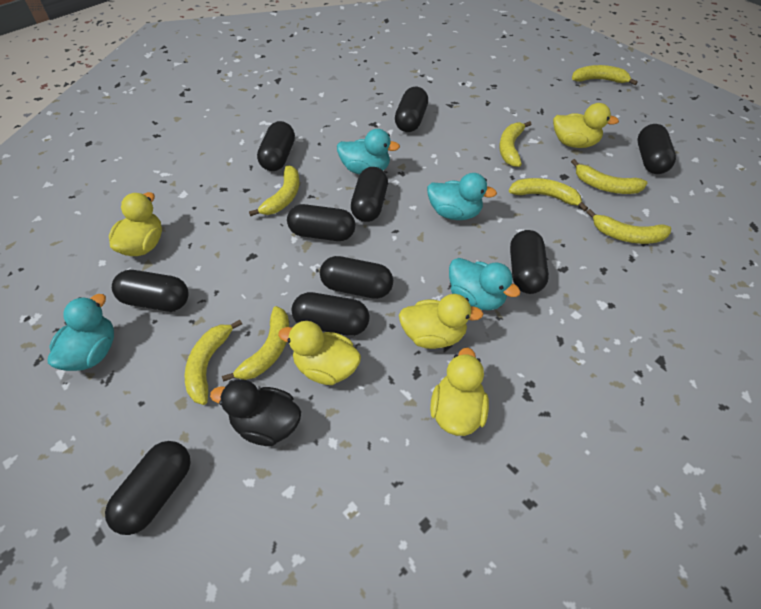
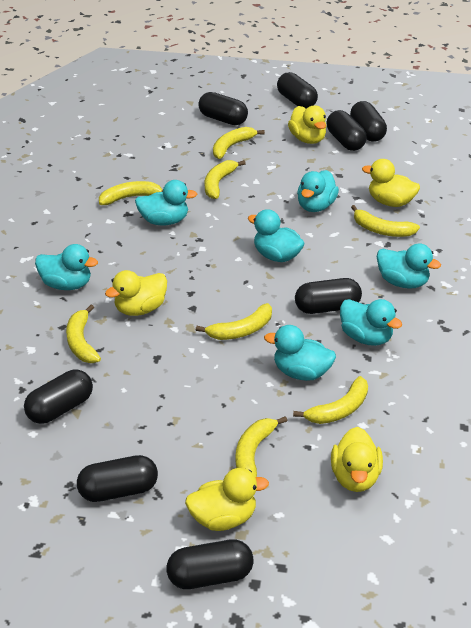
black capsule: [105,441,191,535] [112,270,188,311] [257,121,295,171] [287,204,355,241] [292,292,370,336] [320,256,393,299] [351,167,388,222] [395,87,428,132] [510,230,549,294] [638,124,676,174] = 10 -> [24,370,93,424] [77,455,158,502] [167,539,254,589] [199,92,248,125] [277,72,318,109] [295,278,362,314] [327,110,367,151] [350,101,387,142] = 8
black duck: [210,379,301,446] = 1 -> none = 0
turquoise duck: [48,294,114,371] [337,129,400,174] [427,173,497,220] [449,258,520,310] = 4 -> [35,244,98,290] [135,180,197,226] [248,209,305,262] [264,325,336,381] [297,170,339,212] [340,299,402,346] [377,243,441,289] = 7

